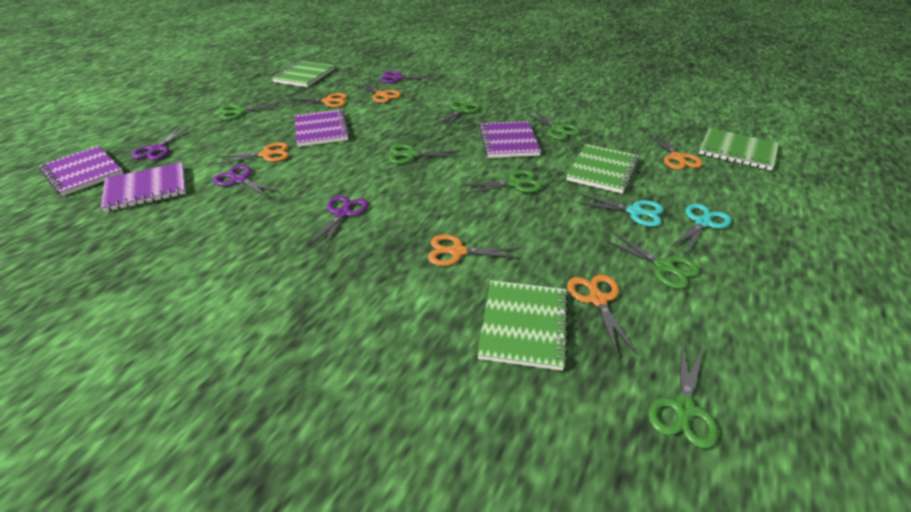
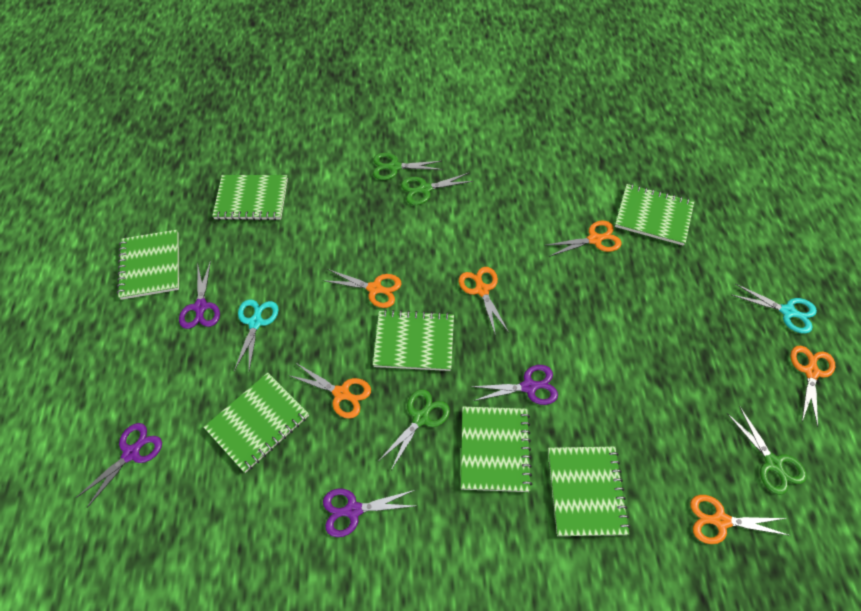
green notebook: [272,61,334,87] [477,280,569,371] [566,144,639,194] [699,128,779,171] = 4 -> [117,230,179,300] [203,373,309,473] [212,175,288,220] [373,310,454,371] [461,406,532,492] [548,446,630,536] [615,184,694,246] = 7
green scissors: [219,102,284,120] [388,144,460,164] [435,100,481,128] [462,170,542,194] [525,110,580,140] [603,232,700,289] [648,343,719,449] = 7 -> [373,153,443,180] [380,389,450,470] [401,173,473,205] [727,407,807,495] = 4
purple notebook: [39,146,124,196] [101,162,186,212] [294,110,350,147] [479,121,541,158] = 4 -> none = 0

